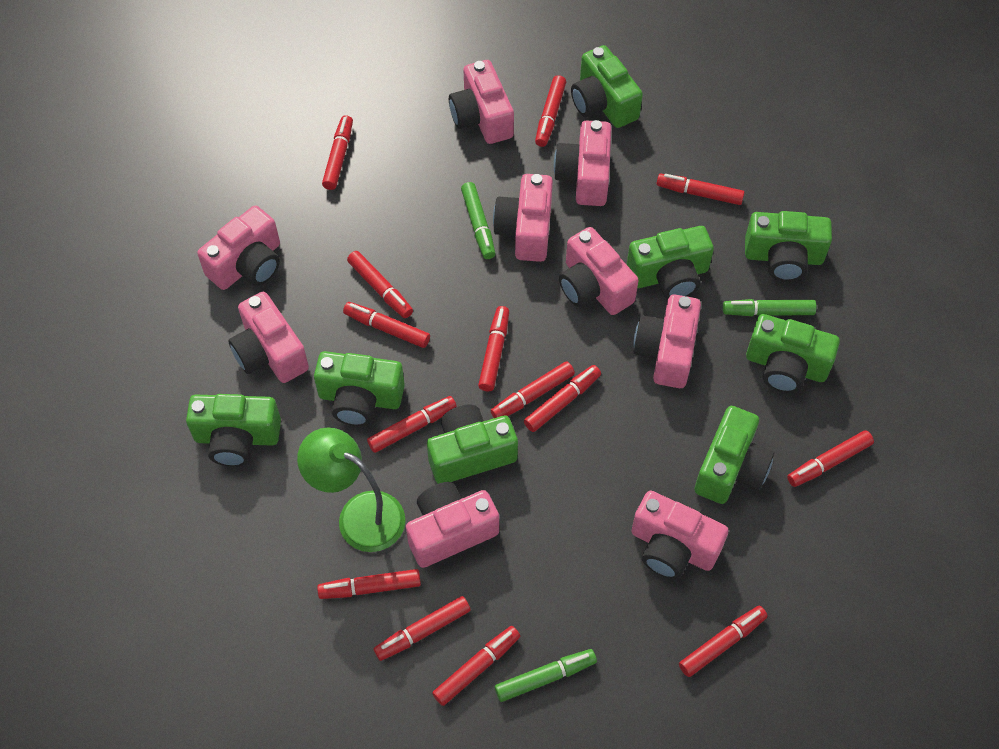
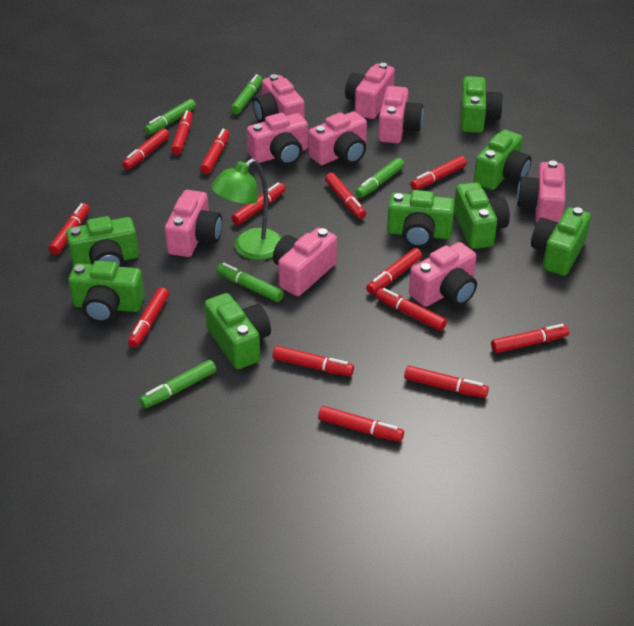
green marker: [461,182,496,259] [495,649,597,702] [723,299,817,316] = 3 -> [139,360,216,408] [144,99,196,135] [217,263,284,302] [231,74,263,114] [355,158,405,198] = 5

